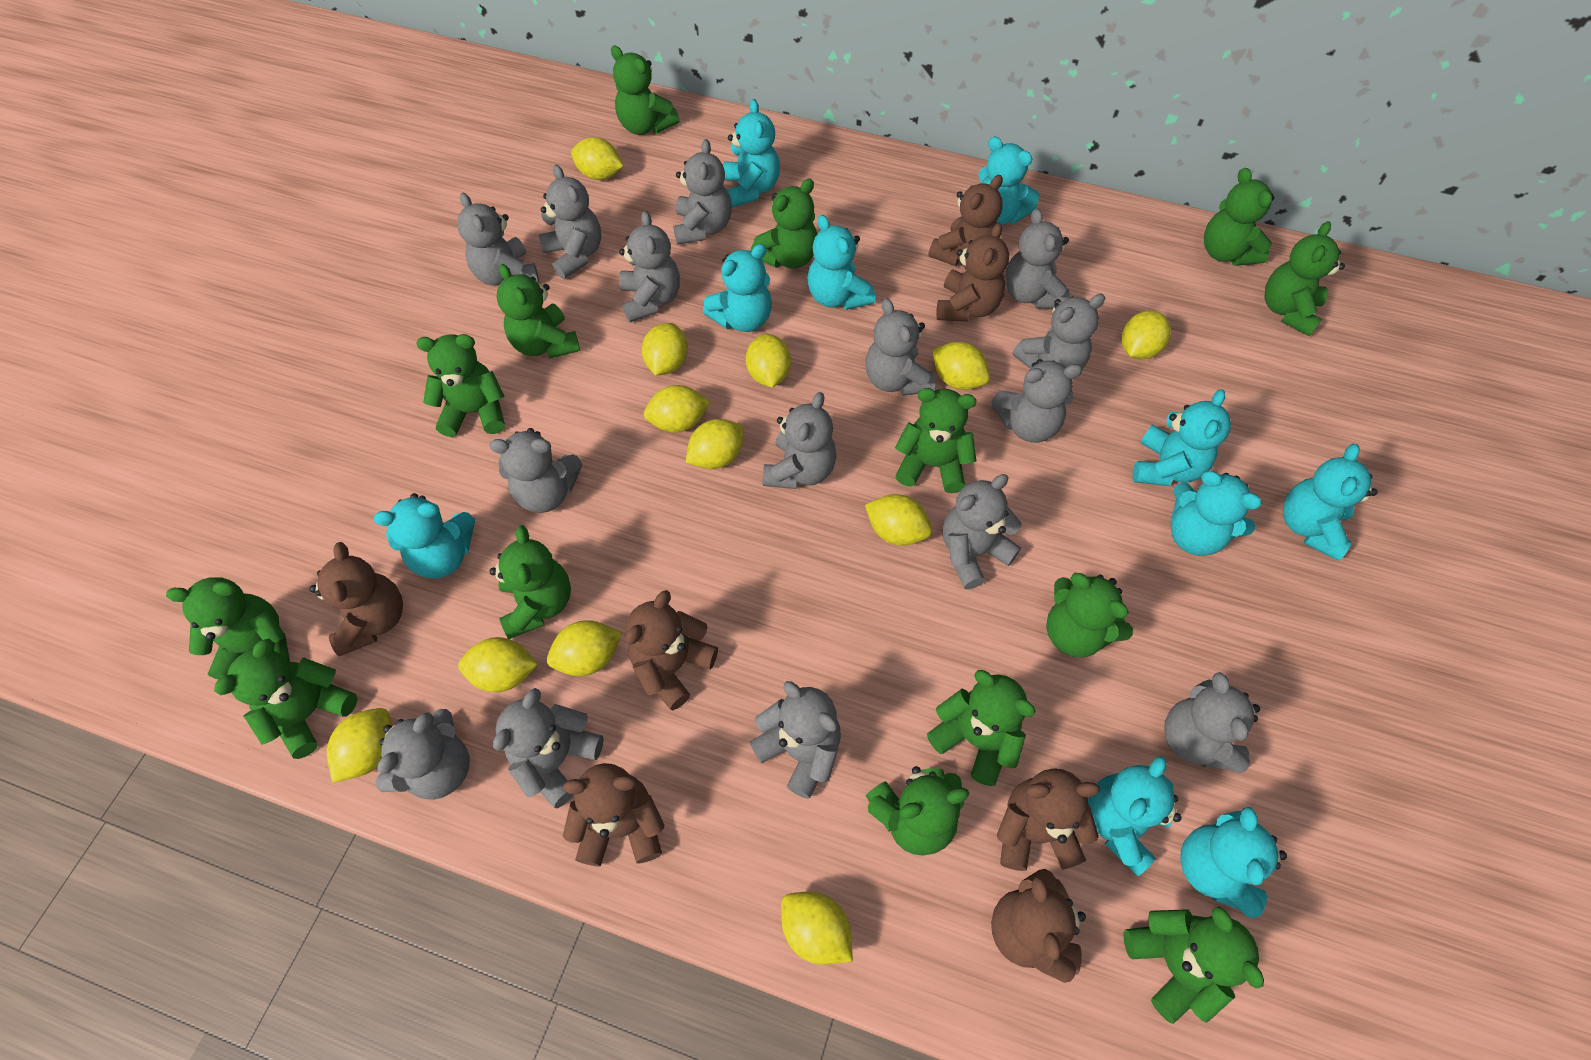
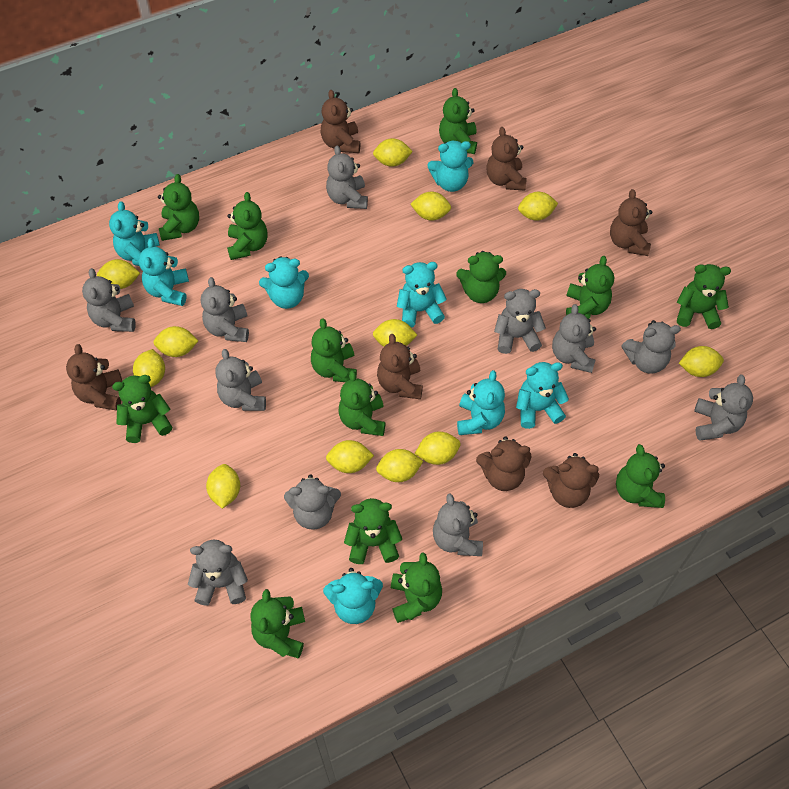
green teddy bear: [166,577,290,679] [214,639,358,759] [416,334,505,437] [489,525,571,639] [497,264,580,358] [611,46,679,135] [751,178,817,269] [866,766,969,856] [895,388,976,493] [927,670,1036,786] [1046,573,1133,657] [1124,907,1264,1024] [1204,168,1274,266] [1265,221,1345,336] = 14 -> [112,375,172,443] [158,174,199,241] [227,192,268,260] [250,589,305,658] [311,318,357,382] [338,370,385,436] [344,498,402,564] [391,552,442,623] [439,88,477,154] [456,251,506,303] [566,256,614,319] [616,444,665,508] [677,264,731,329] = 13
grey teddy bear: [375,709,470,800] [457,193,539,286] [490,428,583,513] [493,688,604,808] [539,165,601,279] [619,211,680,322] [673,139,732,245] [750,681,841,799] [763,392,836,489] [866,298,935,396] [942,474,1022,589] [991,359,1082,443] [1005,209,1070,309] [1013,294,1105,369] [1164,672,1260,773] = 15 -> [82,268,136,332] [188,540,248,606] [201,277,249,342] [216,349,266,411] [284,474,341,530] [326,145,368,209] [433,493,483,556] [494,289,546,354] [552,304,596,373] [621,320,681,373] [694,375,753,441] = 11
turquoise teddy bear: [374,493,475,578] [703,244,772,332] [723,99,780,208] [807,215,875,310] [978,137,1040,225] [1088,756,1181,876] [1132,389,1231,486] [1171,471,1262,556] [1180,807,1287,918] [1283,444,1378,561] = 10 -> [109,201,160,266] [139,238,189,306] [259,256,309,309] [323,568,383,624] [397,262,447,328] [428,141,473,192] [457,370,505,435] [516,362,569,429] = 8

